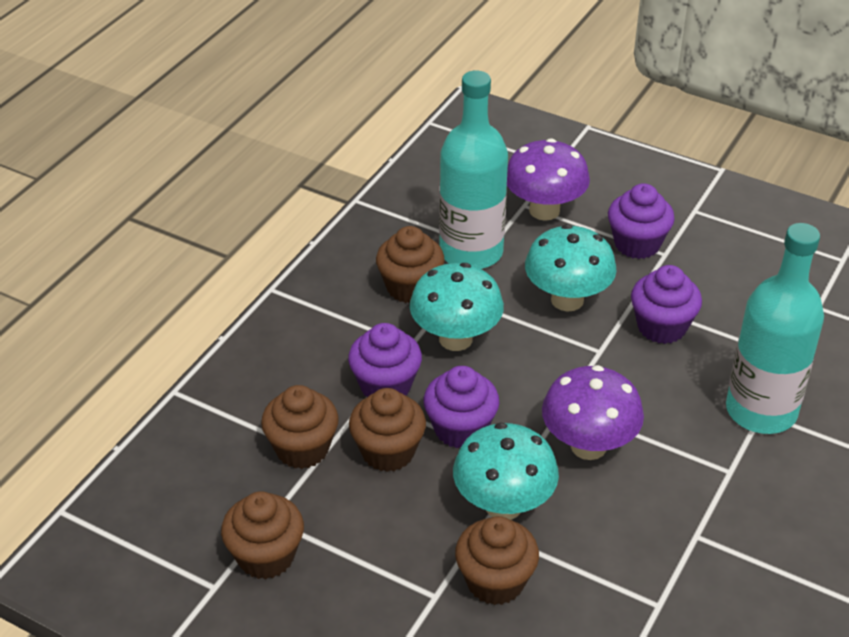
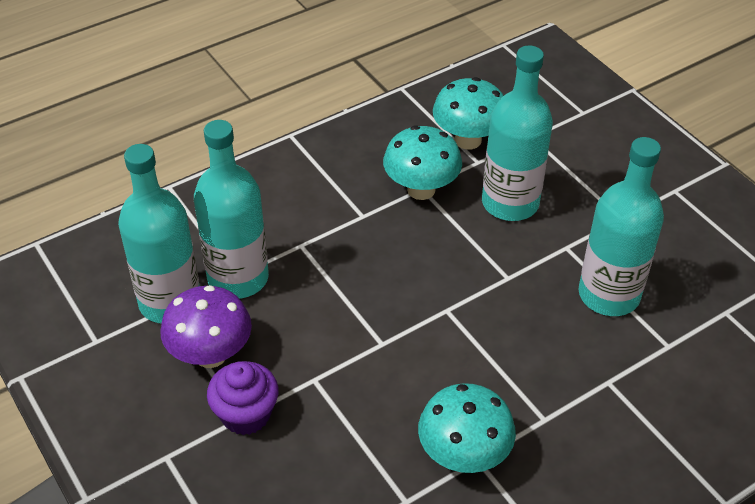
brown cupcake: [221,491,304,579] [261,385,339,469] [349,388,426,472] [376,226,445,303] [455,516,539,605] = 5 -> none = 0
purple cupcake: [348,323,422,397] [423,366,499,448] [608,183,675,259] [631,265,702,344] = 4 -> [207,361,279,435] = 1
purple mushroom: [507,138,590,221] [542,365,644,460] = 2 -> [160,285,252,368] = 1
turquoise bottle: [439,70,508,269] [726,223,824,434] = 2 -> [118,144,199,324] [194,120,269,299] [482,46,553,221] [578,137,664,316] = 4

